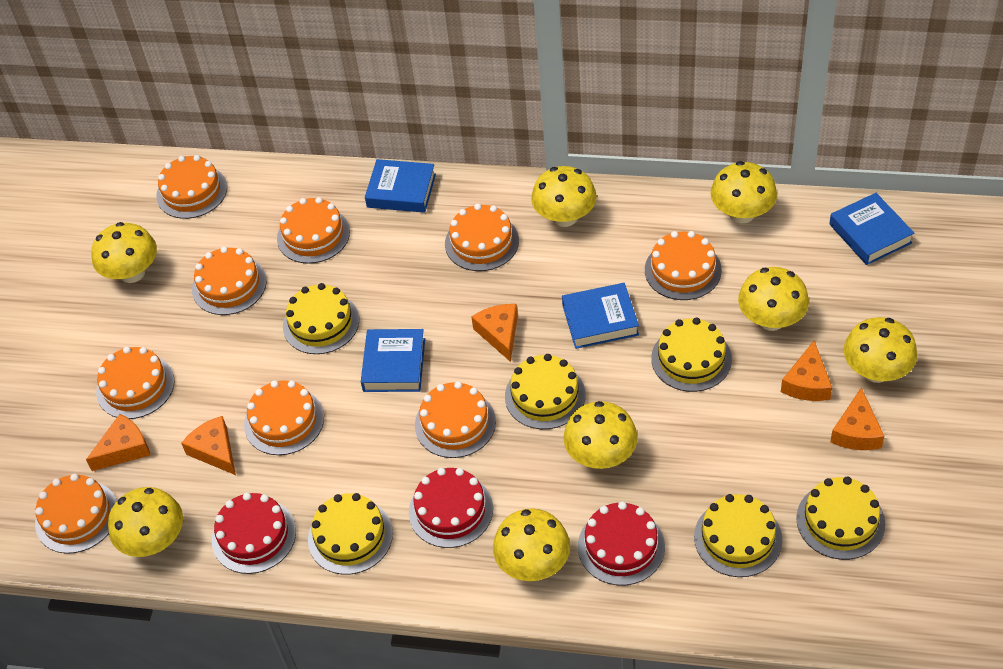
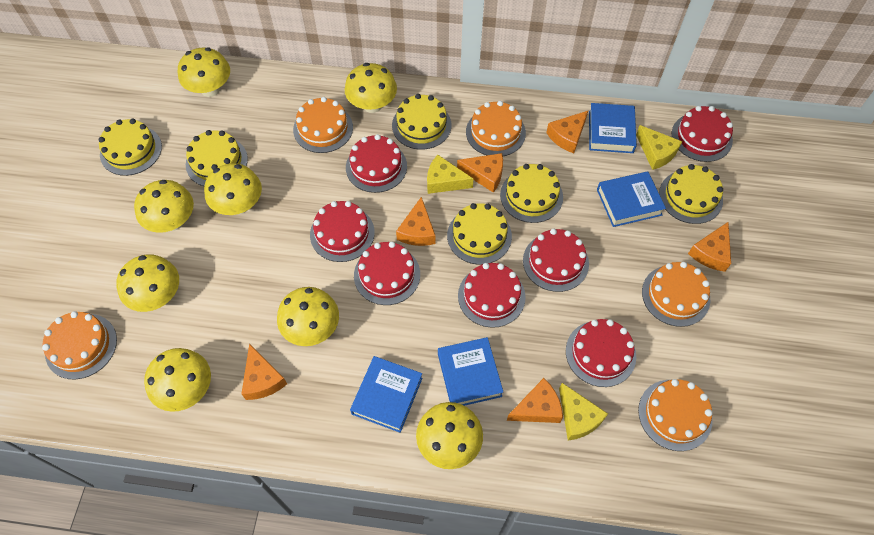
orange cake: [35,474,117,554] [96,346,175,419] [156,155,227,219] [192,246,267,315] [244,380,324,455] [277,197,350,264] [415,381,496,458] [445,203,519,271] [645,231,722,300] = 9 -> [42,311,117,379] [293,97,353,153] [466,101,526,156] [638,379,713,451] [642,262,710,327] = 5
orange cheese: [86,414,150,471] [181,416,236,475] [472,304,518,362] [781,341,832,401] [830,387,884,450] = 5 -> [241,344,287,400] [396,197,435,246] [457,153,503,193] [507,378,563,423] [546,111,588,153] [688,222,731,272] = 6
red cake: [212,492,296,574] [409,468,493,548] [578,501,665,585] = 3 -> [310,201,375,262] [346,134,407,193] [354,242,420,305] [458,263,526,328] [523,228,589,292] [566,319,636,387] [672,106,733,162] = 7
yellow cheese: none = 0 -> [427,155,473,194] [559,383,608,441] [636,125,682,170] = 3

